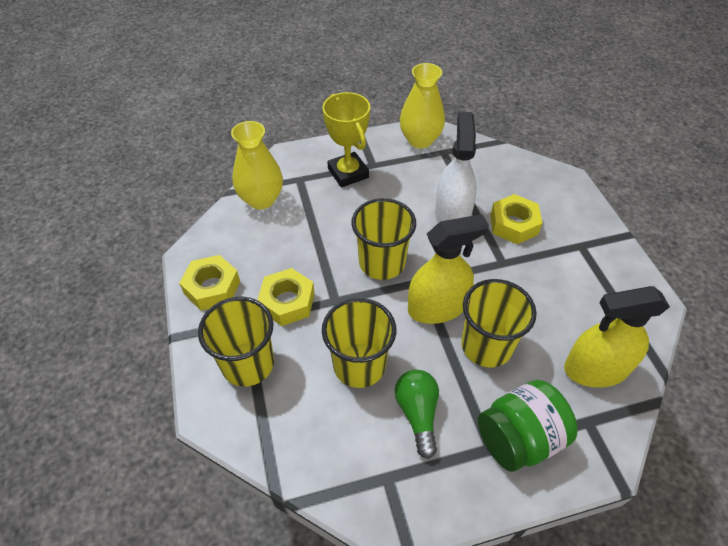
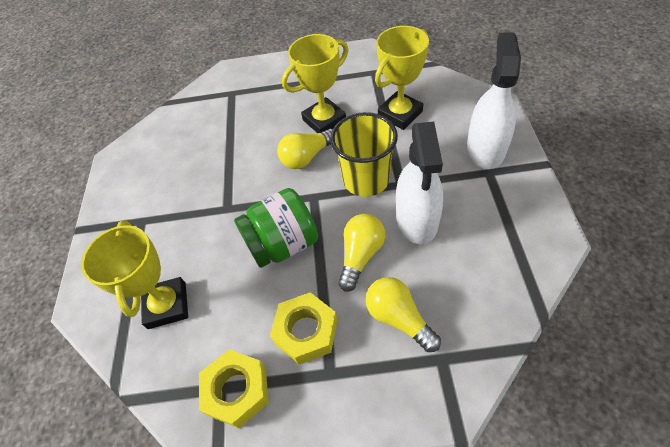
green light bulb: [395,369,439,459] = 1 -> none = 0
white spray bottle: [435,112,477,223] = 1 -> [396,121,443,245] [467,32,521,169] = 2
yellow cup: [198,297,274,387] [322,298,396,388] [351,198,416,280] [461,279,537,368] = 4 -> [330,112,398,197] = 1
yellow light bulb: none = 0 -> [277,129,333,169] [338,214,385,292] [366,277,441,352] = 3
yellow nut: [179,255,240,311] [258,268,315,326] [490,194,542,244] = 3 -> [199,350,269,428] [270,292,338,365] = 2
yellow spray bottle: [408,214,489,324] [564,286,670,388] = 2 -> none = 0
yellow trophy: [322,92,370,188] = 1 -> [81,220,188,329] [282,34,348,133] [375,26,429,130] = 3
yellow vase: [231,121,283,209] [400,63,445,148] = 2 -> none = 0

